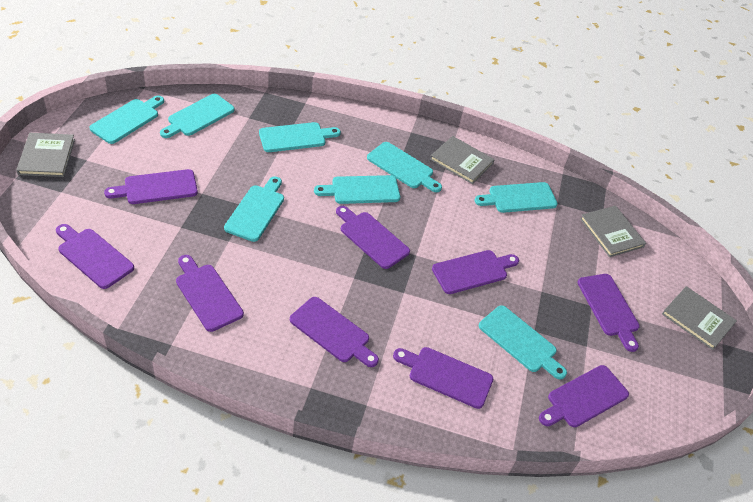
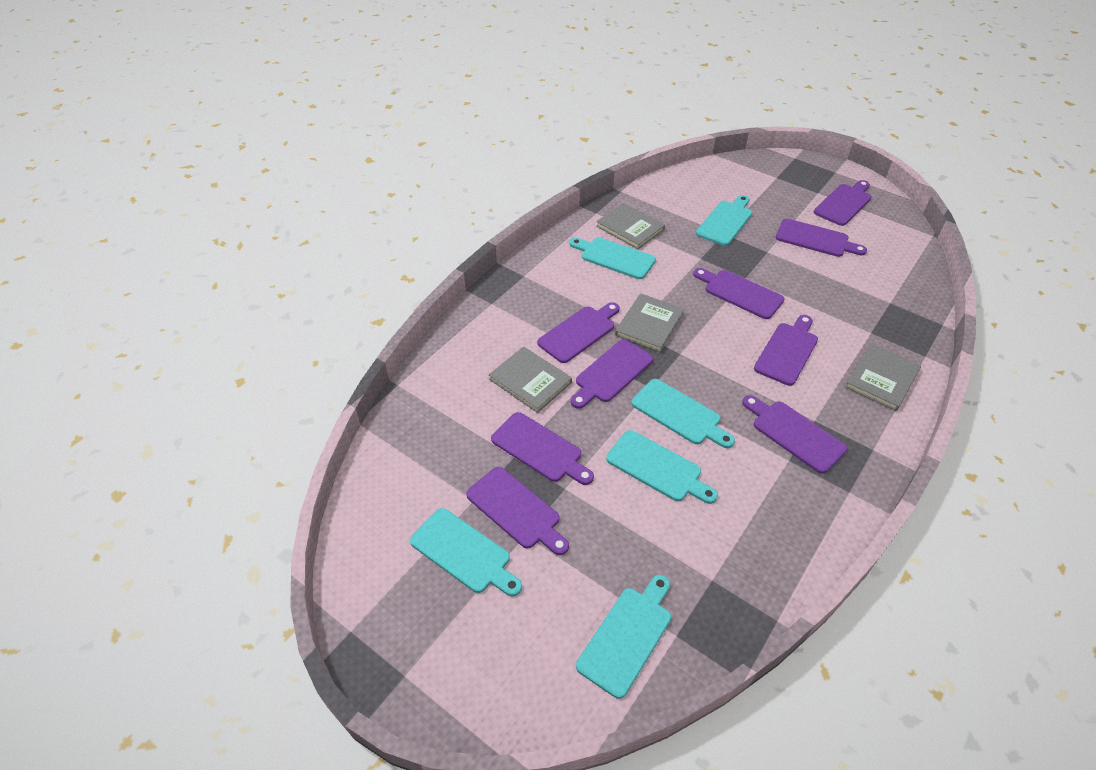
turquoise cutting board: [89,96,164,144] [160,94,235,138] [224,177,284,242] [259,122,341,152] [314,175,400,204] [367,142,442,192] [474,182,558,213] [479,305,567,379] = 8 -> [410,508,522,596] [569,237,656,279] [576,575,671,699] [606,430,718,504] [632,379,735,448] [696,195,752,246] = 6

